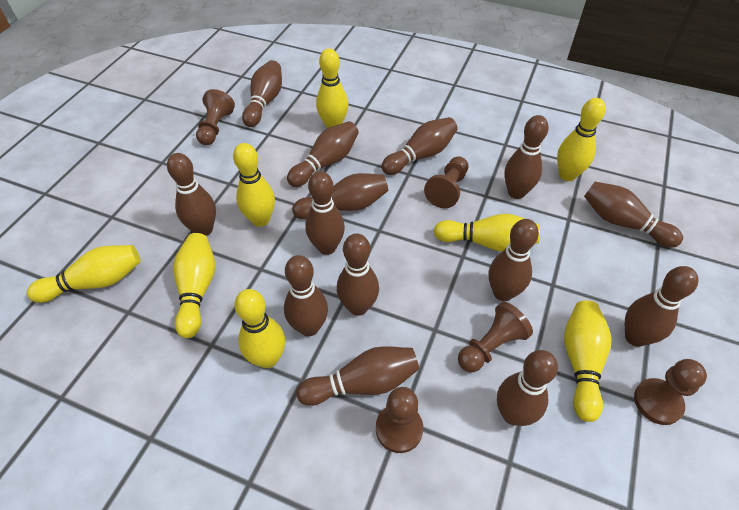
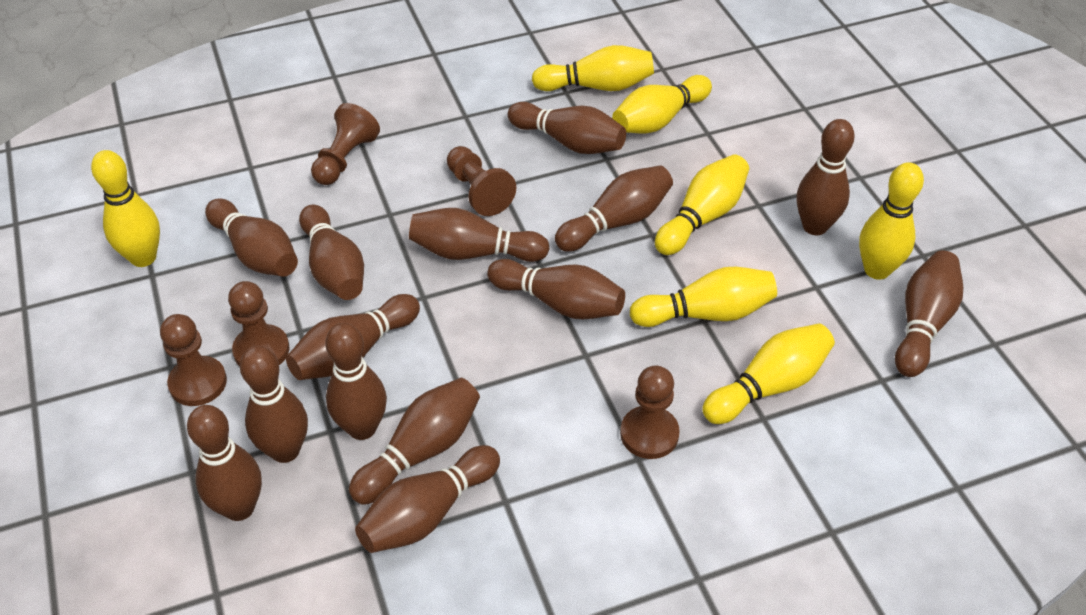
yellow bowling pin: [27,245,141,303] [173,233,215,338] [233,143,275,227] [235,289,285,368] [316,48,348,129] [434,214,540,251] [557,98,606,181] [564,301,612,422] = 8 -> [91,150,160,267] [532,45,654,91] [612,75,712,133] [630,267,777,327] [655,154,749,255] [702,323,835,424] [859,162,924,280] = 7

